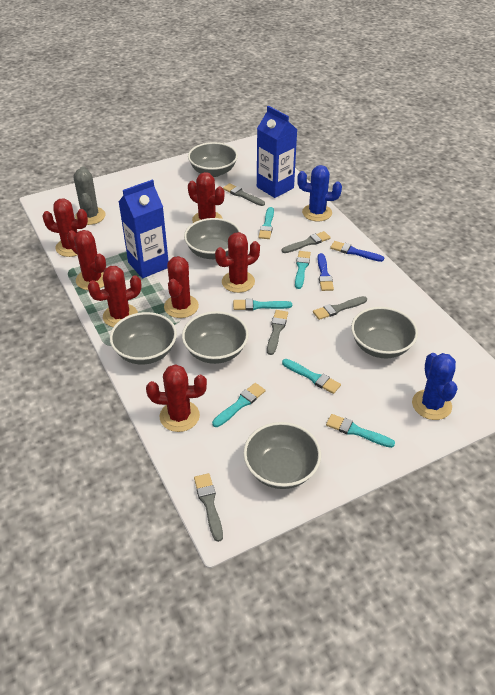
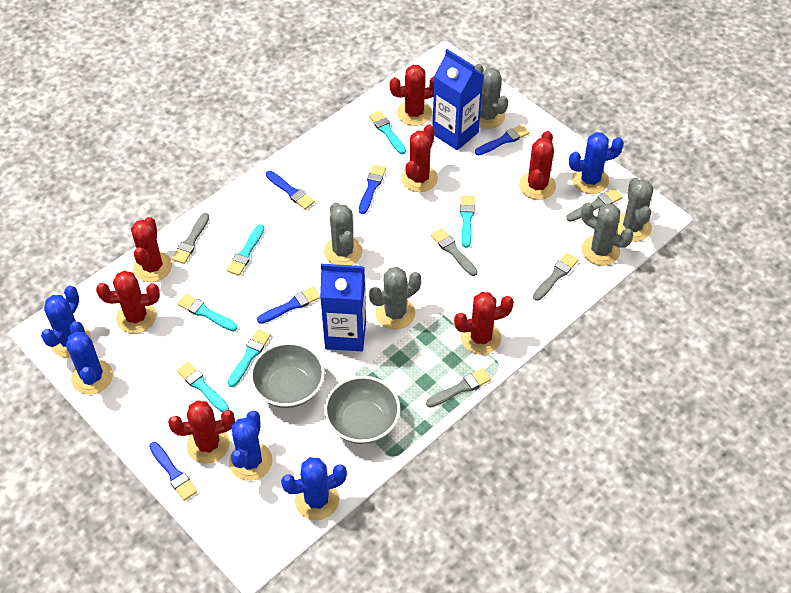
blue brush: [317,253,334,291] [330,241,384,262] = 2 -> [149,442,197,501] [257,287,320,324] [266,171,315,210] [359,164,386,214] [475,124,530,155] = 5
blue cactus: [297,165,342,221] [412,353,457,420] = 2 -> [41,286,91,357] [66,321,113,394] [229,411,273,481] [281,457,347,520] [569,132,624,194] = 5
grey bowl: [110,312,177,365] [182,311,249,364] [184,218,241,259] [188,142,238,177] [243,422,321,489] [351,307,418,358] = 6 -> [250,342,325,408] [324,376,401,444] = 2
grey cactus: [74,166,106,225] = 1 -> [324,203,363,265] [369,267,421,330] [474,64,508,129] [581,202,633,266] [616,178,654,242] = 5

